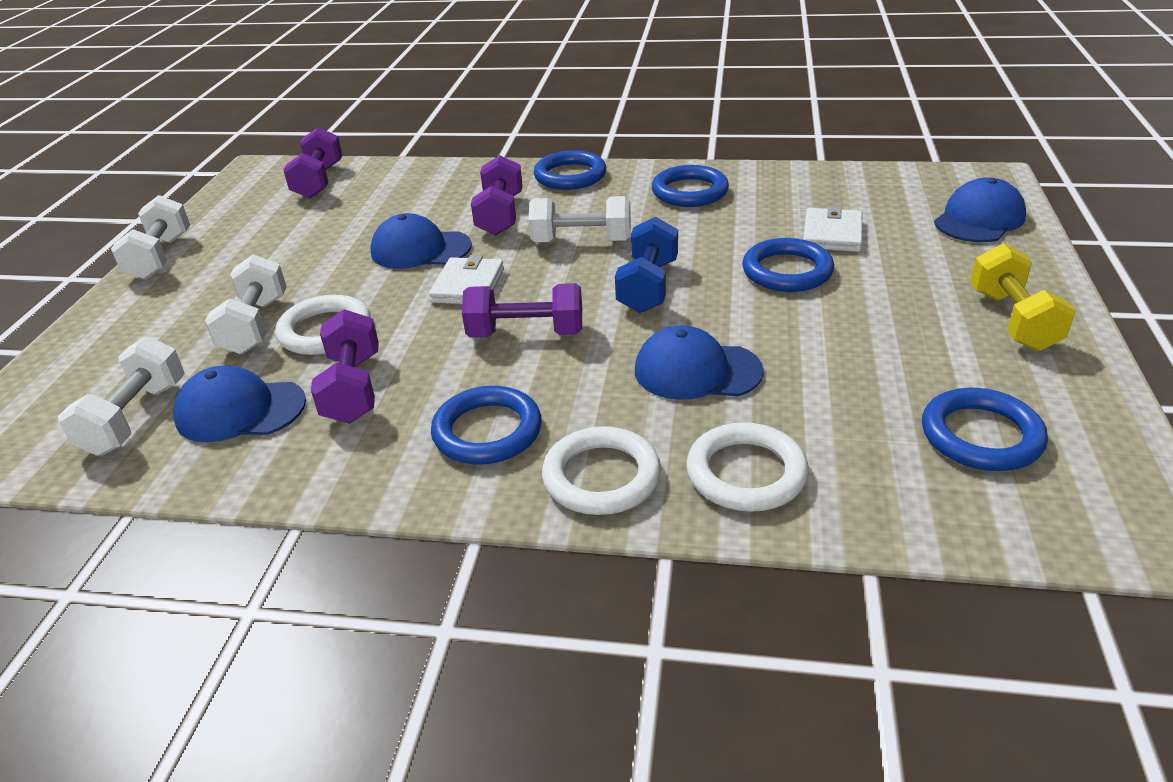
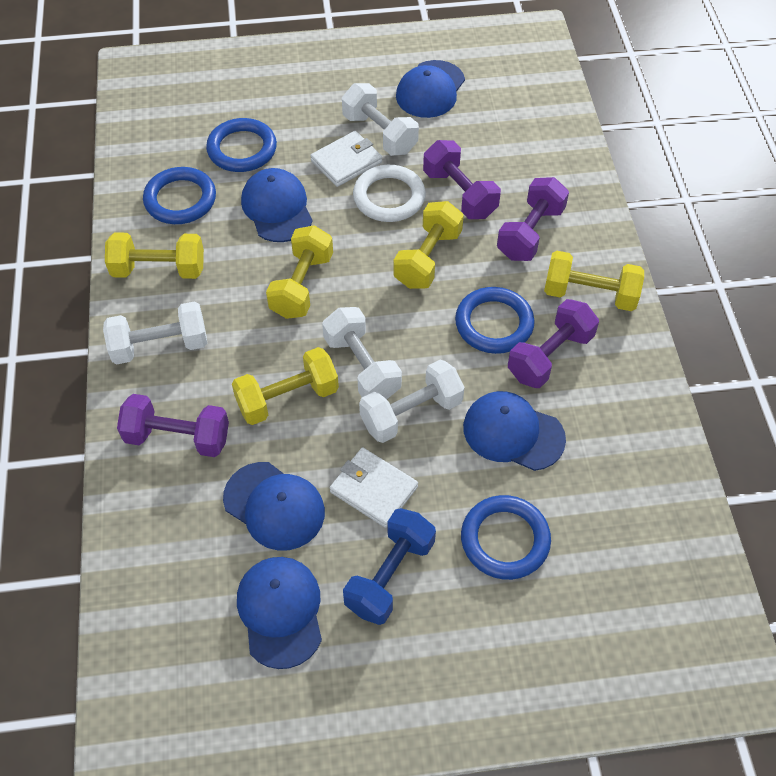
blue cap: [174,366,306,442] [370,213,472,269] [635,325,764,400] [934,178,1026,242] = 4 -> [223,462,325,551] [237,557,322,669] [241,168,313,242] [396,60,465,118] [463,391,566,471] = 5
blue ring: [431,386,542,465] [534,150,606,190] [652,165,729,207] [742,238,834,292] [922,388,1048,471] = 5 -> [143,167,216,224] [206,118,277,172] [455,287,535,354] [461,495,551,580] = 4
white ring: [275,295,371,355] [542,426,661,515] [686,422,809,512] = 3 -> [353,165,426,222] = 1
yellow dumbbell: [970,243,1076,351] = 1 -> [105,232,204,279] [232,347,339,425] [266,225,333,319] [393,201,464,289] [544,251,644,311] = 5

